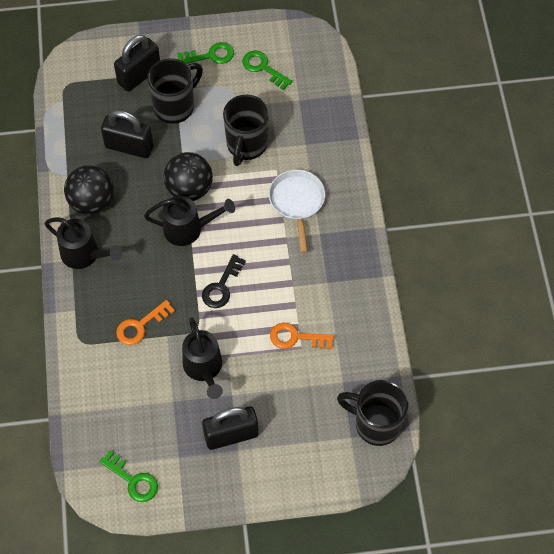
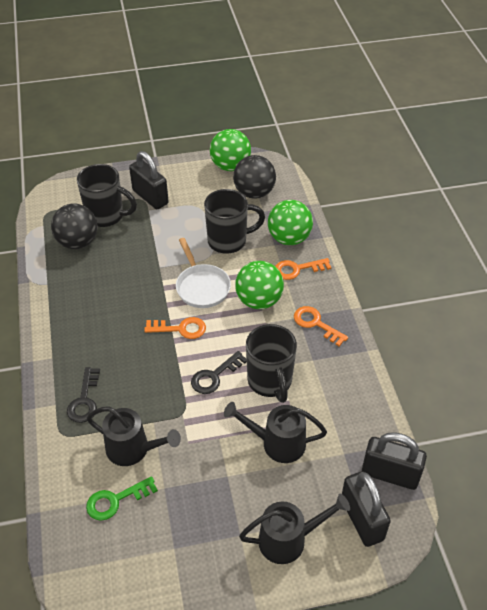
black key: [202,254,246,308] = 1 -> [67,367,100,423] [191,351,247,394] = 2
green ball: none = 0 -> [210,129,251,171] [235,261,284,309] [268,200,313,245] = 3
green key: [99,450,158,502] [177,42,234,64] [242,50,292,90] = 3 -> [86,476,158,521] = 1
orange key: [116,300,175,345] [270,323,334,349] = 2 -> [144,317,206,339] [275,258,331,280] [294,306,348,346] = 3

